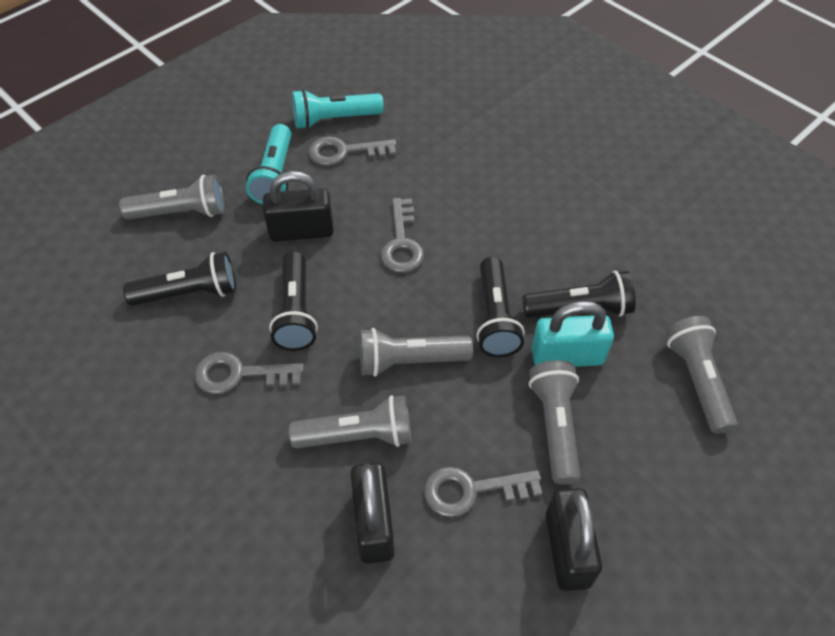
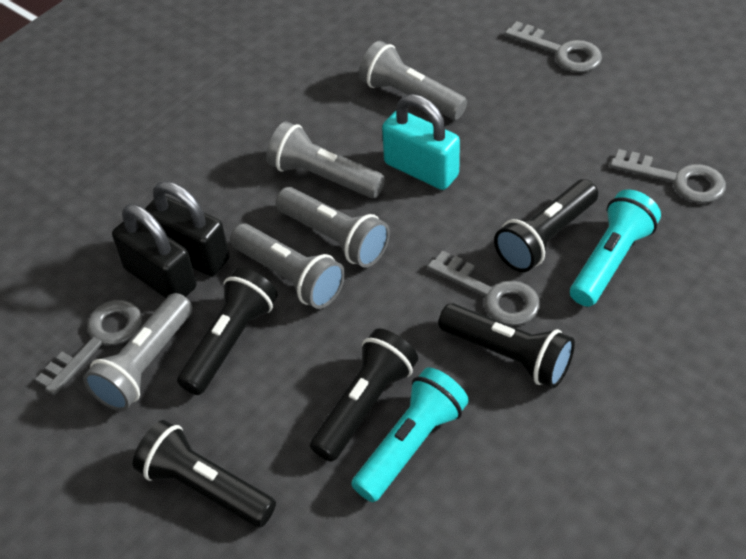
black flashlight: [123,251,236,306] [269,251,318,351] [476,257,524,357] [522,271,636,318] = 4 -> [133,420,276,528] [177,268,278,395] [310,328,418,462] [438,303,575,388] [494,179,598,272] = 5
black padlock: [263,171,334,242] [350,463,395,564] [546,488,602,591] = 3 -> [112,204,197,298] [145,181,230,276] = 2

